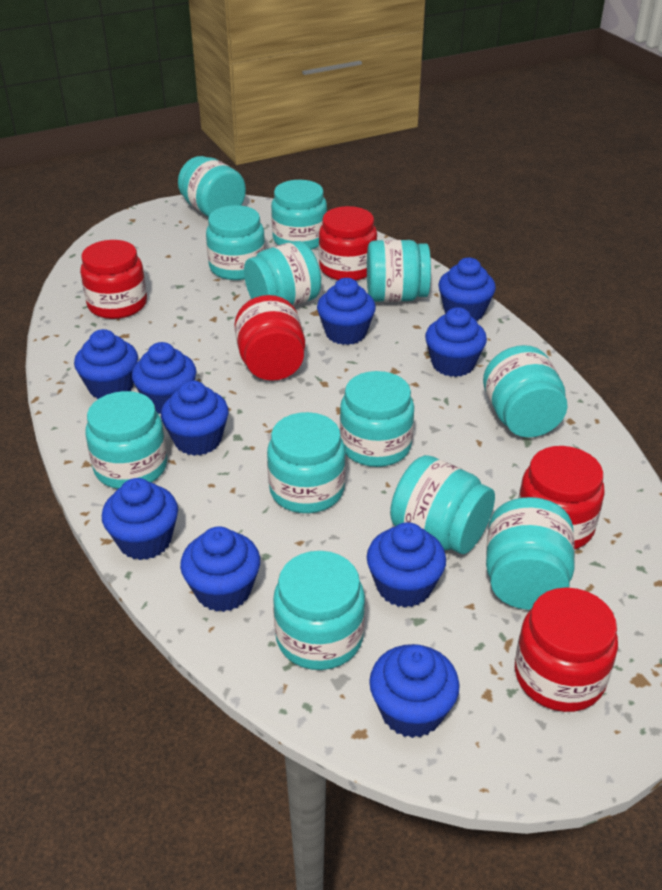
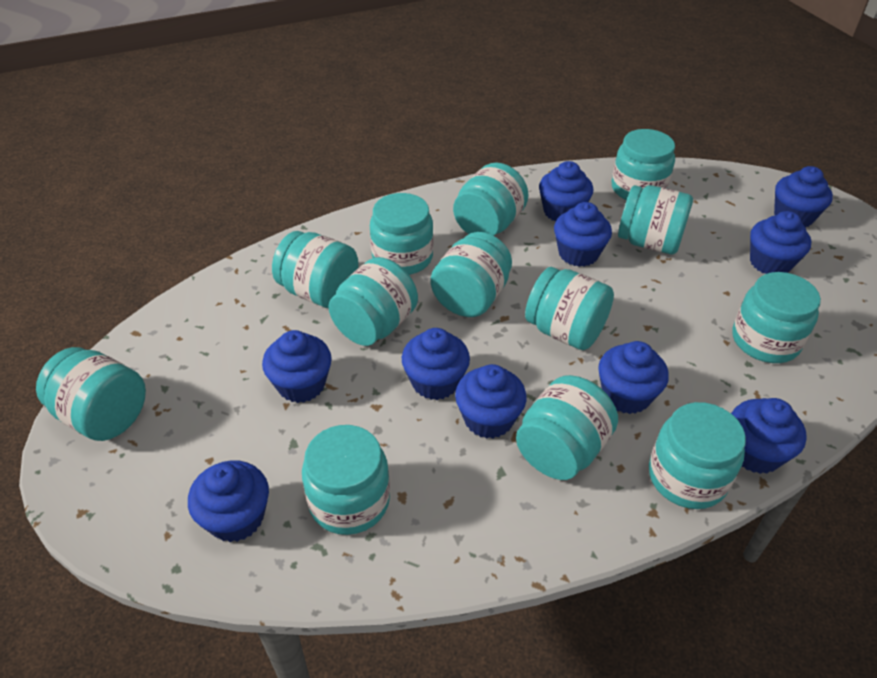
red jar: [80,240,147,319] [234,295,305,381] [319,206,377,281] [515,587,618,712] [518,446,605,549] = 5 -> none = 0
turquoise jar: [86,391,167,489] [178,156,246,217] [206,205,265,280] [244,241,321,306] [267,412,346,513] [271,180,327,250] [273,551,365,670] [340,371,414,467] [367,240,431,302] [390,455,495,554] [483,345,568,438] [486,497,575,610] = 12 -> [36,347,146,441] [272,231,359,308] [302,425,390,535] [328,257,418,346] [370,193,433,275] [430,232,512,317] [453,162,528,236] [516,375,618,480] [525,267,614,350] [612,129,675,200] [618,185,693,254] [649,402,746,509] [732,272,821,363] = 13

